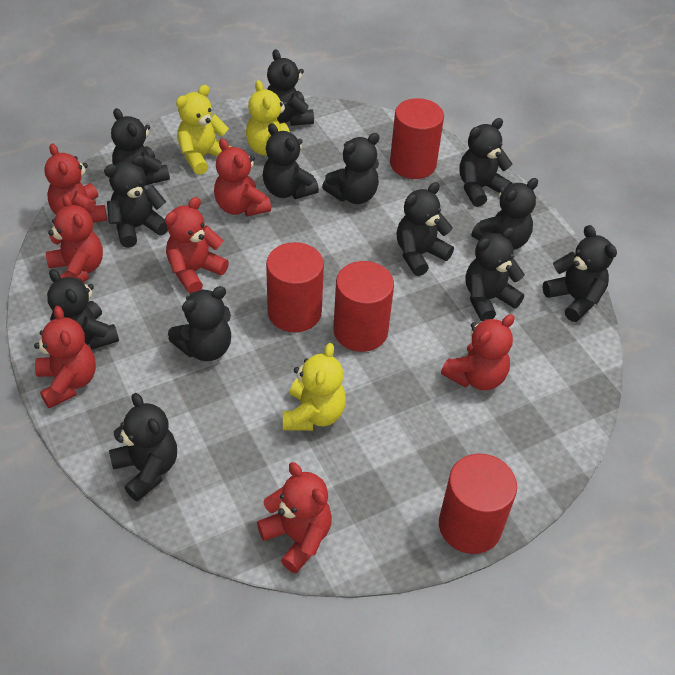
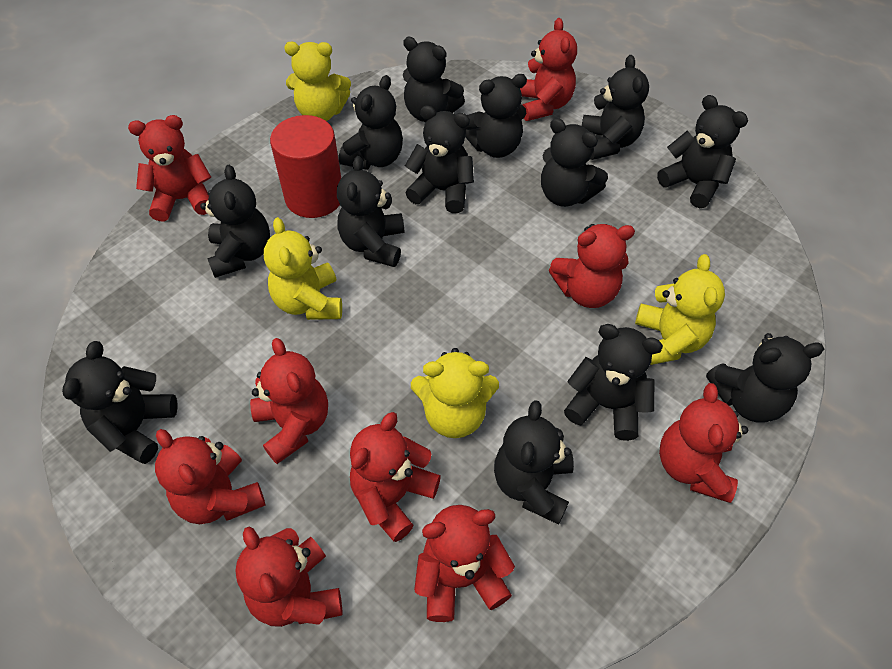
red cylinder: [266,242,324,332] [333,261,394,352] [390,98,444,179] [439,454,517,554] = 4 -> [270,115,341,218] = 1
red teddy bear: [34,306,96,408] [44,143,107,223] [46,195,103,283] [165,197,229,294] [214,139,271,217] [257,462,332,573] [441,314,515,390] = 7 -> [128,115,211,221] [155,429,266,524] [235,527,343,627] [250,338,328,464] [350,412,441,542] [414,505,515,622] [520,18,577,121] [549,224,635,308] [659,383,748,503] = 9
yellow teddy bear: [176,85,231,175] [246,80,290,155] [283,343,346,431] = 3 -> [264,217,342,320] [284,42,351,121] [411,348,499,438] [635,254,725,365] = 4

